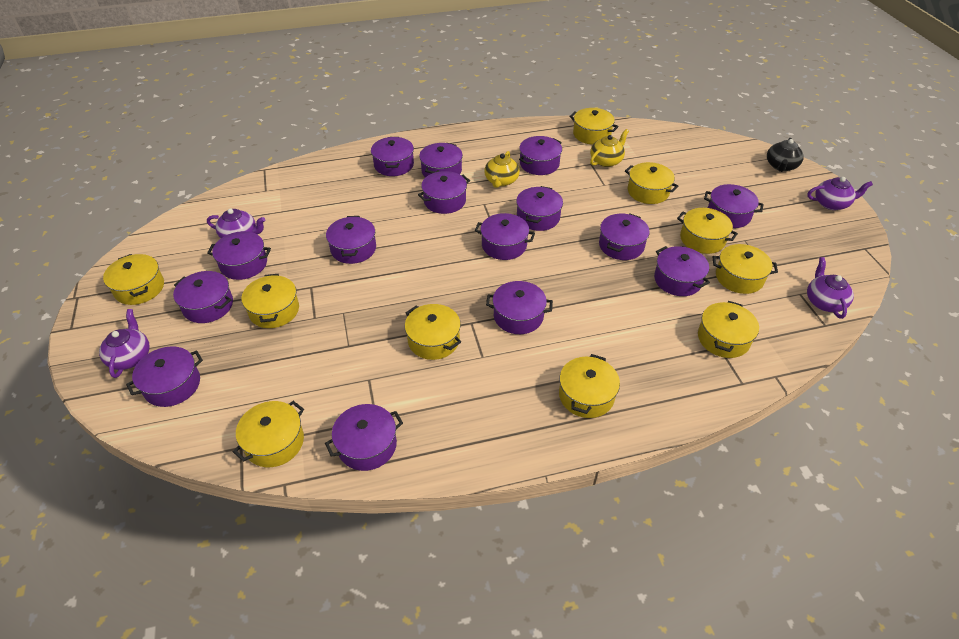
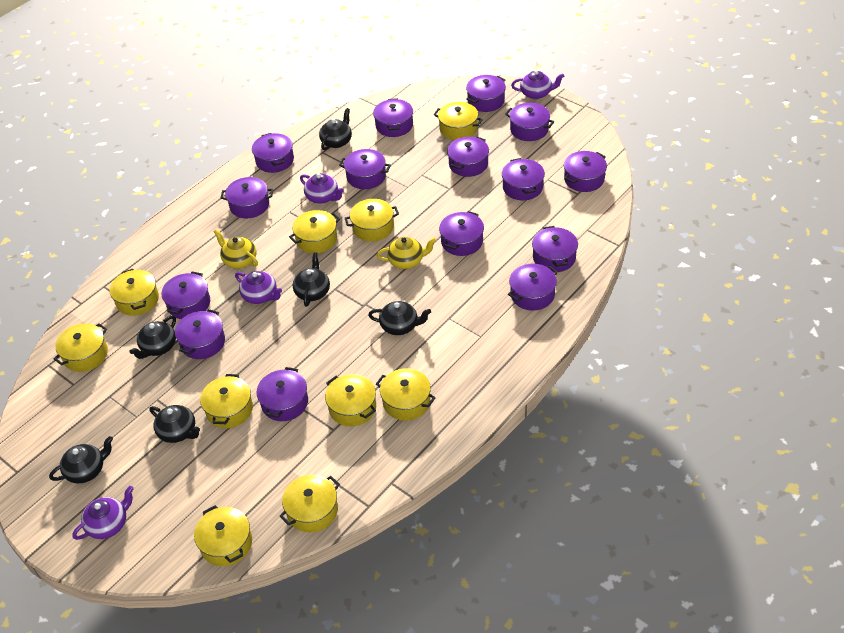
black teapot: [767,138,804,172] = 1 -> [49,436,113,483] [129,315,176,359] [149,405,200,443] [293,252,330,307] [319,108,352,150] [368,301,431,335] = 6

